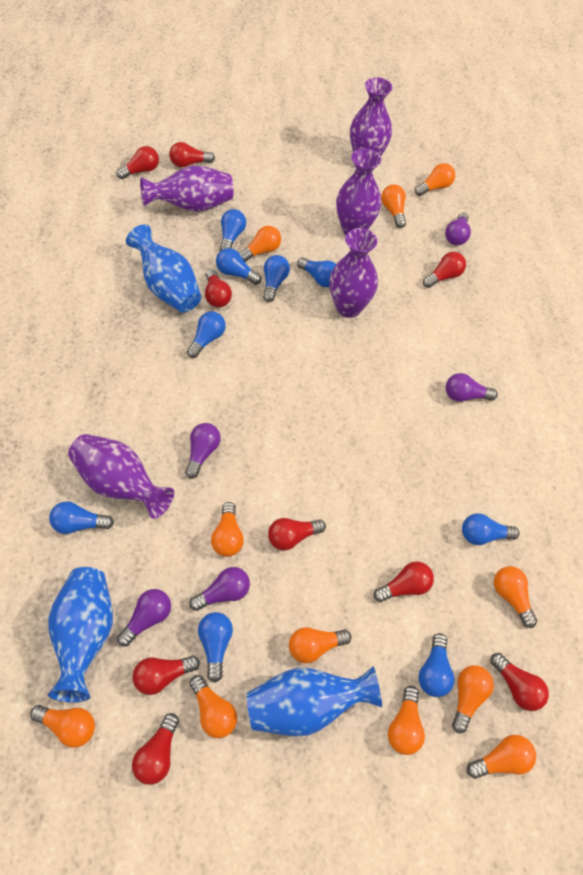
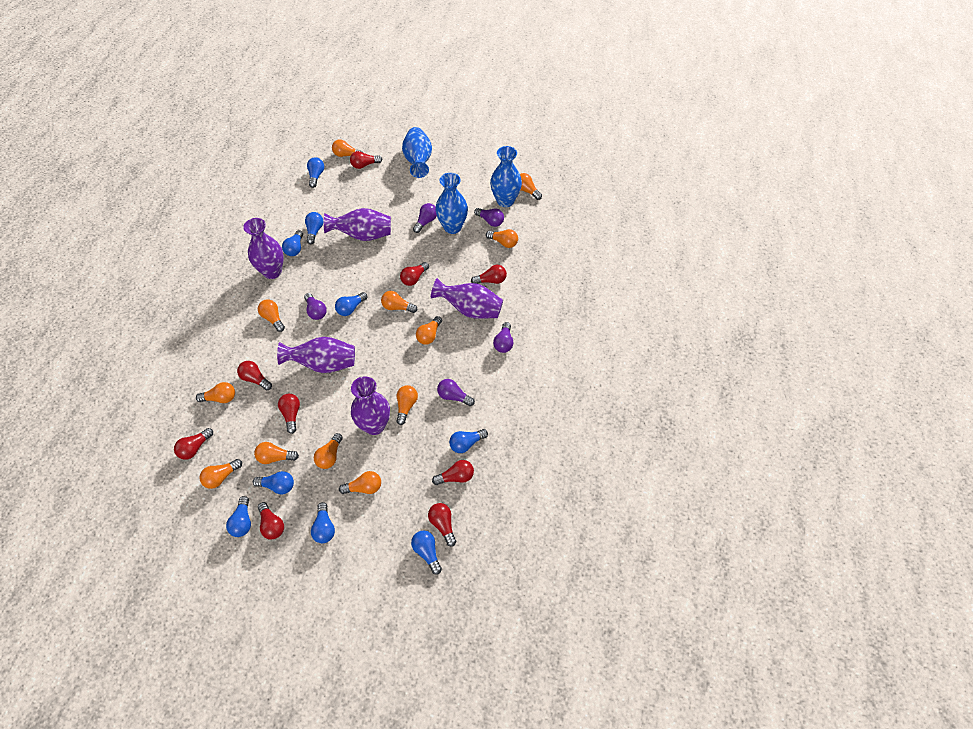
orange light bulb: [30,705,95,748] [190,675,237,738] [211,502,244,557] [239,226,281,262] [289,627,352,663] [381,184,406,228] [388,686,425,755] [415,163,455,196] [452,665,494,733] [467,735,536,779] [494,566,537,628] = 11 -> [196,382,235,403] [200,459,242,489] [254,442,299,464] [258,299,285,332] [314,433,343,469] [332,139,363,157] [339,471,381,494] [381,291,417,313] [396,385,418,425] [416,316,442,345] [486,229,518,248] [520,173,542,200] = 12

